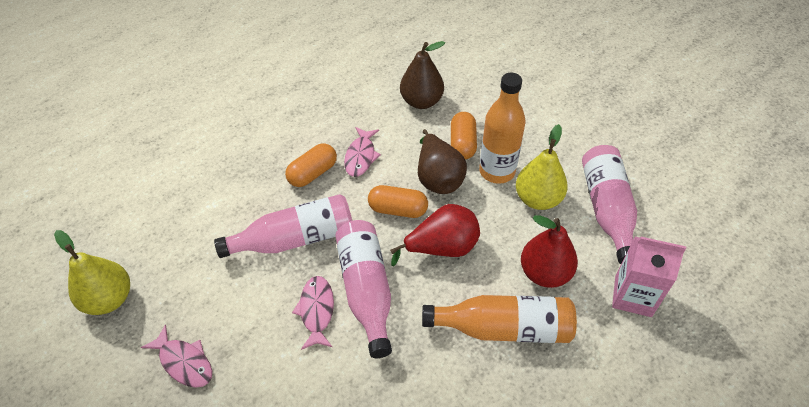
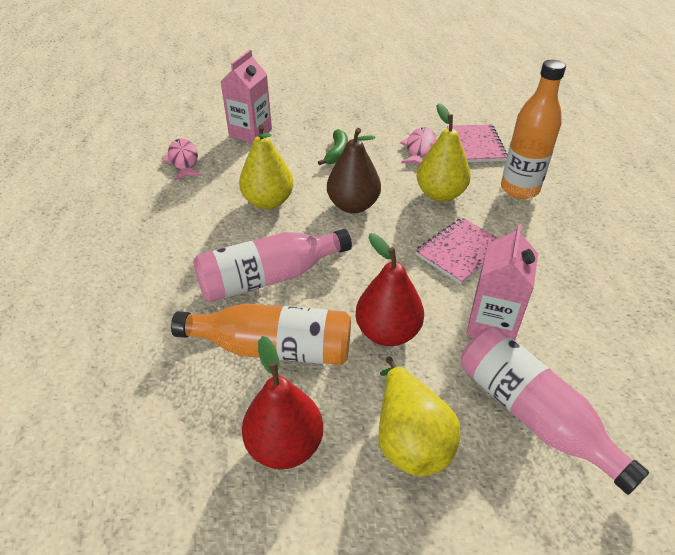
brown pear: [400,41,445,109] [418,129,467,194] = 2 -> [327,128,381,213] = 1
green banana: none = 0 -> [318,129,348,165] = 1
orange capsule: [285,143,337,187] [368,185,428,218] [451,112,477,159] = 3 -> none = 0
pink bottle: [214,194,352,258] [335,220,392,358] [582,145,637,264] = 3 -> [193,229,352,302] [461,327,649,495] = 2
pink carton: [612,236,686,317] = 1 -> [221,50,272,143] [466,224,538,340] = 2
pink fish: [141,325,212,388] [292,276,334,350] [344,127,381,177] = 3 -> [162,138,202,180] [400,127,436,164] = 2
pink notebook: none = 0 -> [415,217,498,284] [447,124,508,162] = 2
yellow pear: [54,230,130,315] [516,124,568,210] = 2 -> [239,124,294,209] [379,357,460,477] [417,103,471,202] = 3

